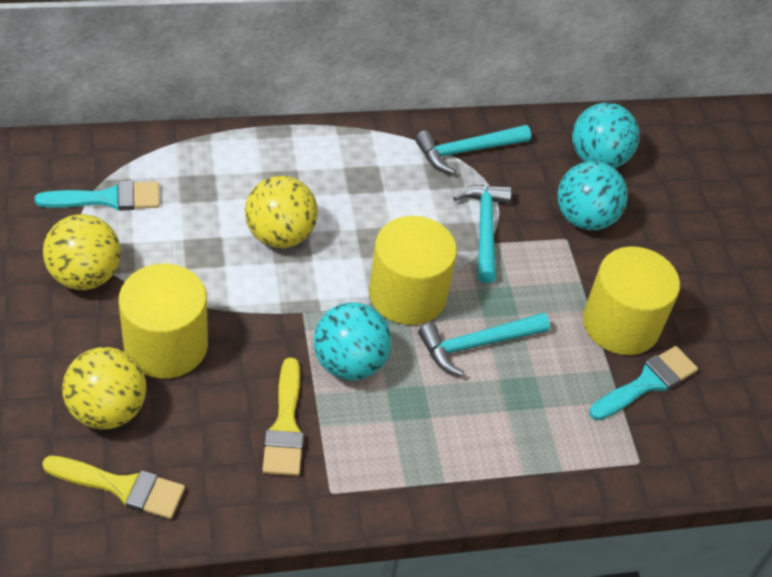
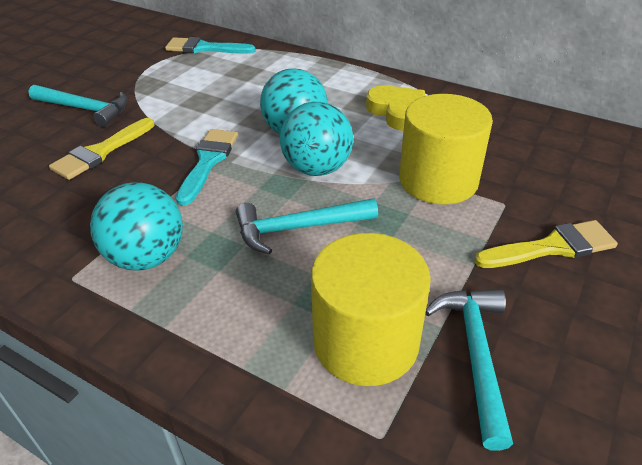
yellow ball: [43,214,121,290] [62,347,146,429] [245,176,318,248] = 3 -> none = 0
yellow cylinder: [119,264,208,378] [369,216,457,325] [583,246,680,355] = 3 -> [311,233,431,386] [399,94,493,205] = 2
yellow heart: none = 0 -> [366,85,425,131] = 1

